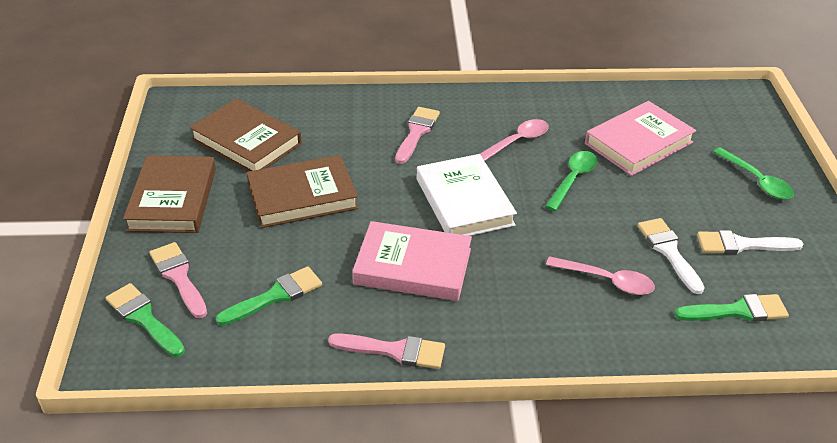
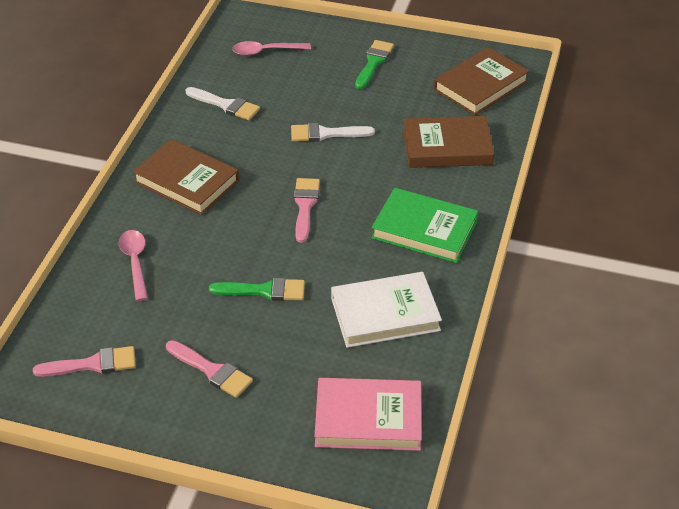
green book: none = 0 -> [371,188,478,263] = 1
green brush: [106,283,185,357] [216,266,322,326] [675,294,789,322] = 3 -> [209,278,305,301] [355,40,394,89] = 2
green spoon: [545,151,597,211] [713,147,794,199] = 2 -> none = 0
pink book: [352,221,472,301] [585,101,696,176] = 2 -> [314,378,422,451] = 1

